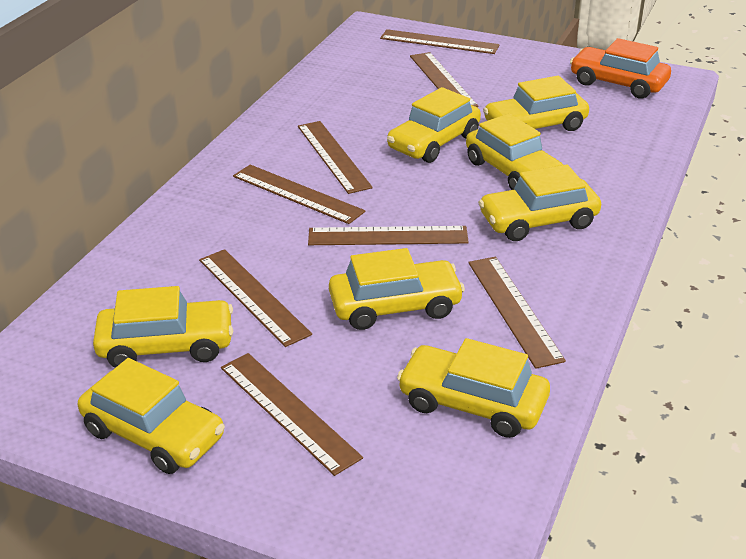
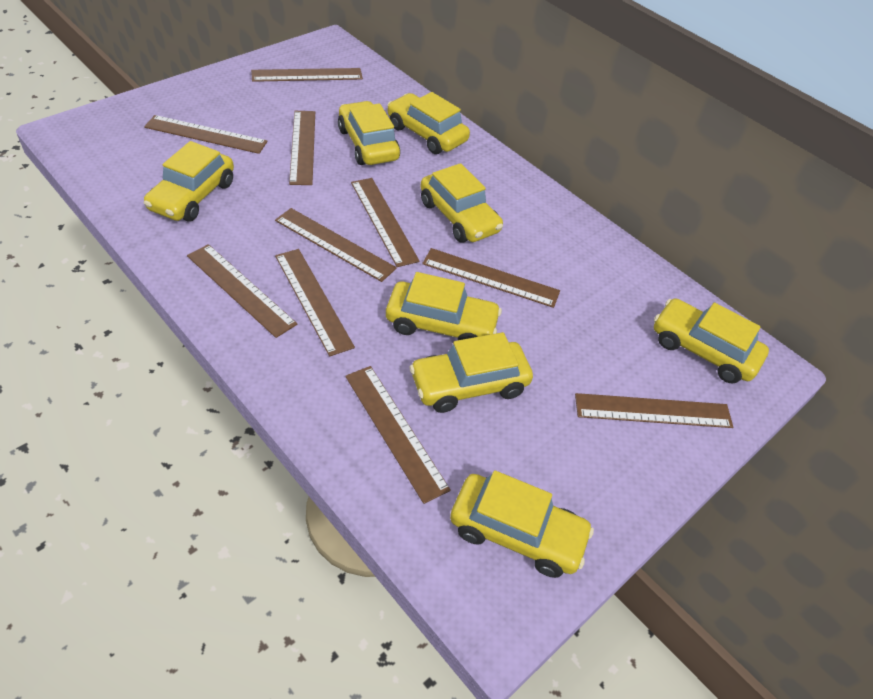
brown ruler: [199,249,312,347] [221,353,363,476] [233,165,365,224] [298,121,373,194] [308,226,469,245] [380,29,500,54] [410,52,478,107] [468,257,566,369] = 8 -> [144,115,268,154] [187,244,297,338] [251,68,363,82] [275,208,397,282] [275,249,355,356] [289,111,315,185] [345,366,451,504] [351,178,420,267] [422,248,560,308] [575,393,733,428] = 10
orange car: [570,38,671,99] = 1 -> none = 0

